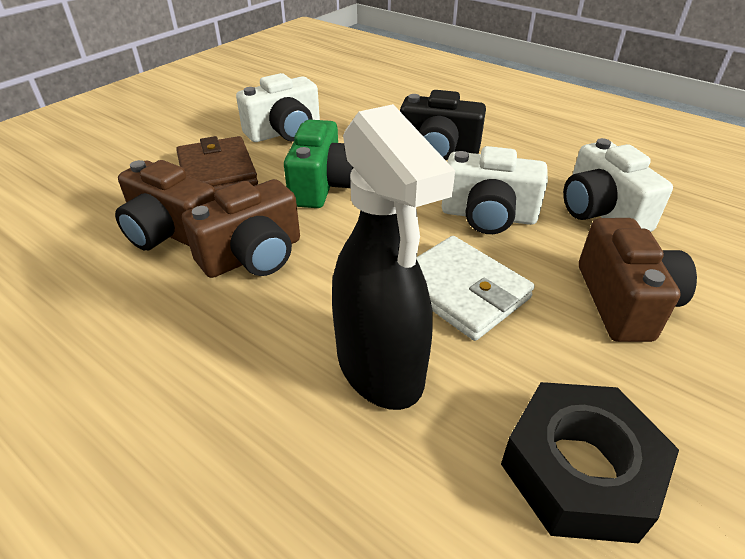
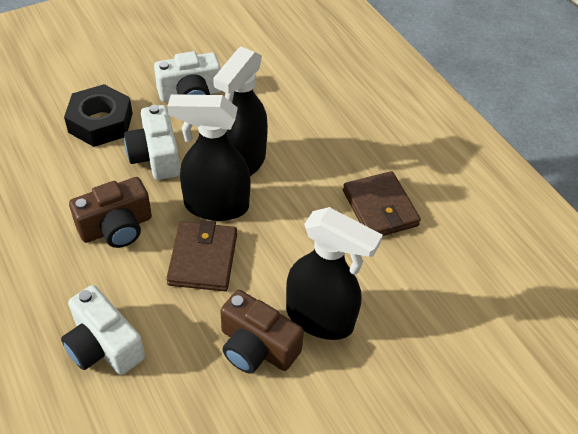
black camera: [400,90,486,160] = 1 -> none = 0
black spray bottle: [332,104,455,410] = 1 -> [167,94,251,221] [213,47,268,176] [286,207,383,340] = 3
brown camera: [115,160,216,251] [182,179,300,278] [579,218,697,342] = 3 -> [69,177,152,248] [220,290,304,374] = 2
brown wallet: [176,136,258,191] = 1 -> [166,220,237,291] [343,171,421,236] = 2
green camera: [284,120,353,208] = 1 -> none = 0
white wallet: [416,236,535,341] = 1 -> none = 0

